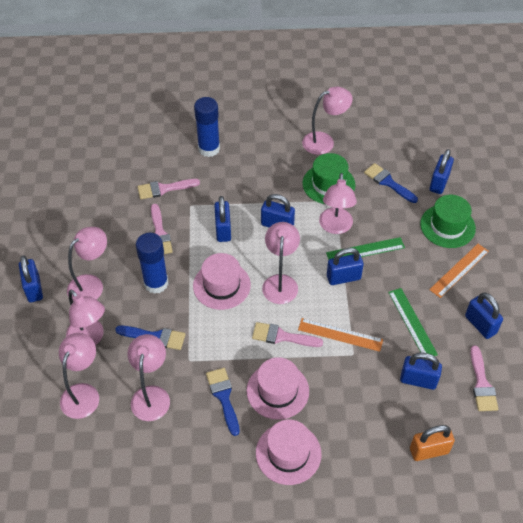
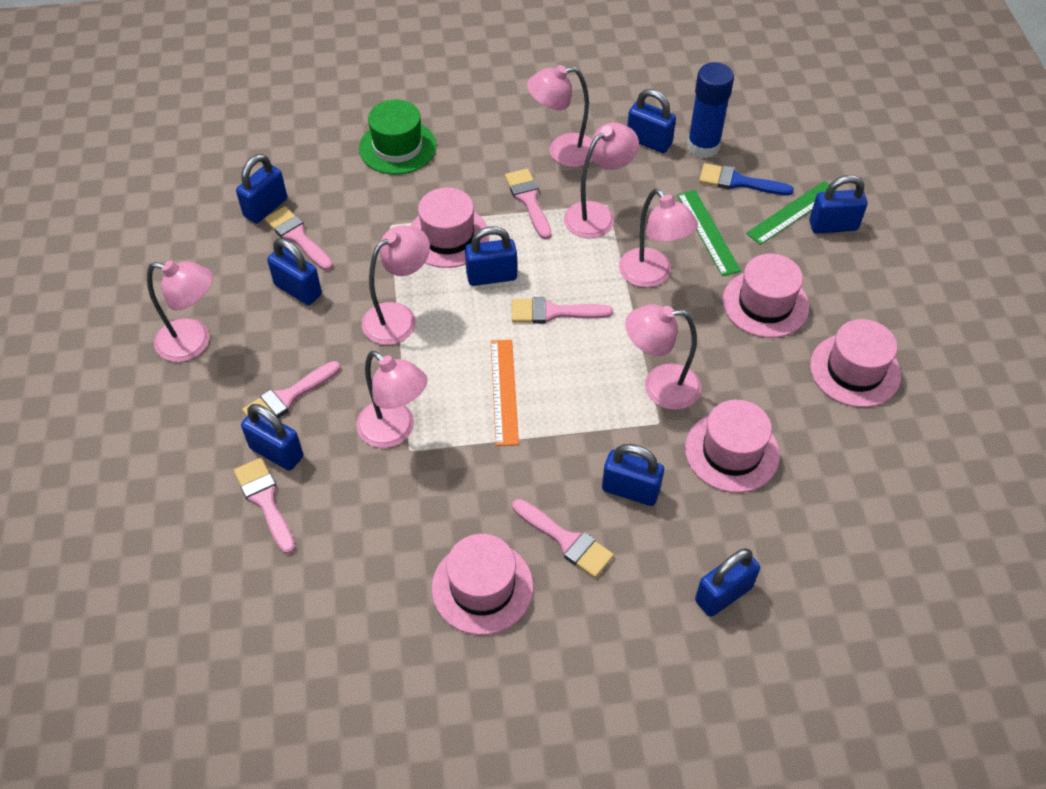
blue brush: [115,326,186,350] [206,368,240,436] [364,163,418,203] = 3 -> [699,163,794,195] = 1
blue glue stick: [136,233,168,294] [194,97,220,157] = 2 -> [687,62,734,158] = 1
blue padlock: [19,255,43,302] [214,196,231,242] [261,194,295,227] [327,248,364,285] [400,352,442,390] [430,149,454,194] [465,293,503,339] = 7 -> [236,154,287,223] [241,404,303,471] [267,238,322,305] [465,226,517,286] [602,444,664,506] [627,89,676,153] [695,548,760,617] [809,175,867,234] = 8
green hat: [303,153,355,204] [420,195,476,248] = 2 -> [359,99,437,175] = 1
orange padlock: [410,425,455,461] = 1 -> none = 0
orange ruler: [298,318,383,352] [429,244,489,298] = 2 -> [491,340,519,446] = 1
pink brush: [137,179,200,199] [151,204,173,254] [252,322,323,347] [470,345,498,411] = 4 -> [234,458,295,554] [242,361,341,418] [264,206,333,271] [505,169,551,240] [512,297,613,323] [512,499,614,578] = 6
pink hat: [193,253,251,310] [246,357,309,420] [256,420,321,485] = 3 -> [410,188,489,268] [432,534,534,635] [685,400,780,493] [723,254,809,338] [810,319,901,407] = 5

